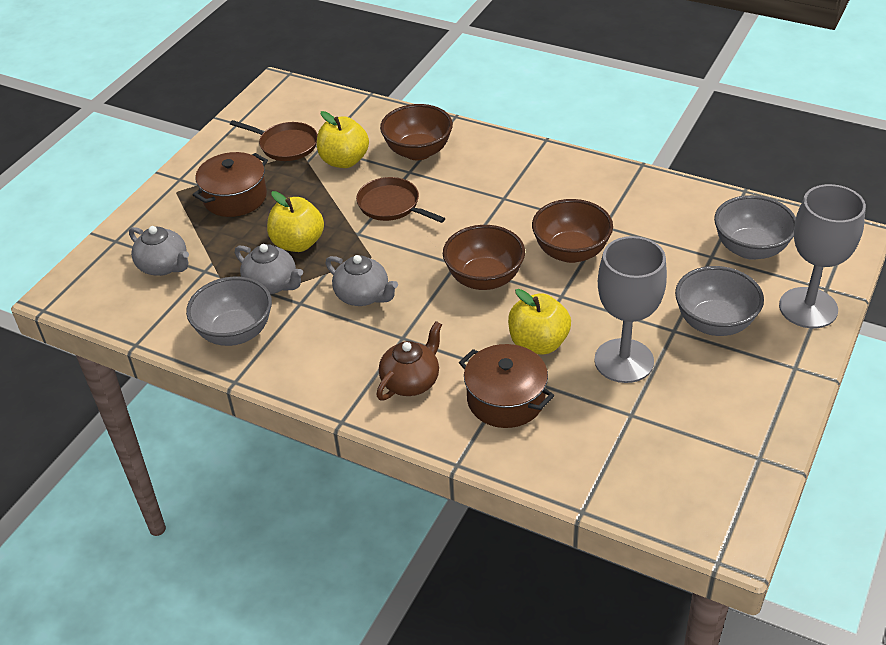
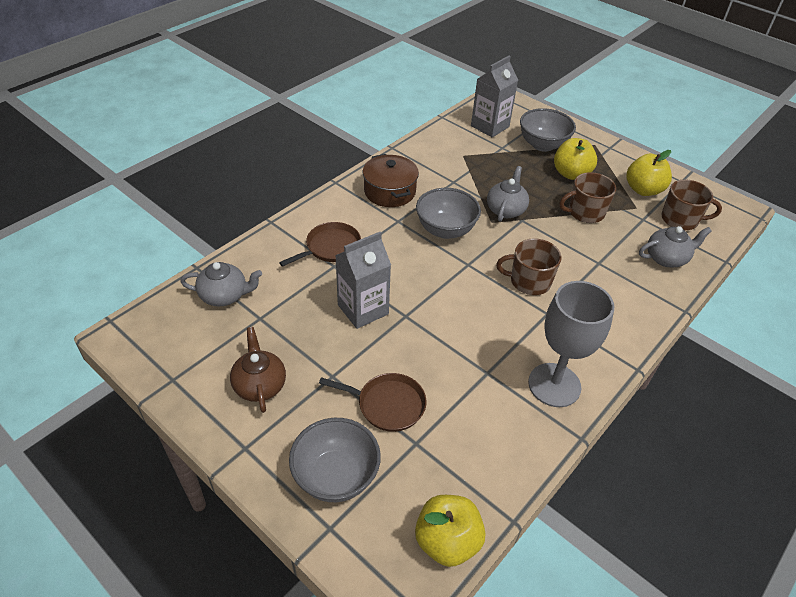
brown bowl: [380,104,453,160] [443,225,525,290] [532,199,613,263] = 3 -> none = 0
brown mug: none = 0 -> [496,238,562,295] [559,172,616,223] [661,180,722,230] = 3
brown pot: [193,152,268,217] [459,344,554,428] = 2 -> [363,154,419,207] = 1
grey carton: none = 0 -> [335,232,391,329] [471,55,518,137] = 2
grey goblet: [594,236,667,383] [779,184,866,328] = 2 -> [528,281,615,407] = 1

